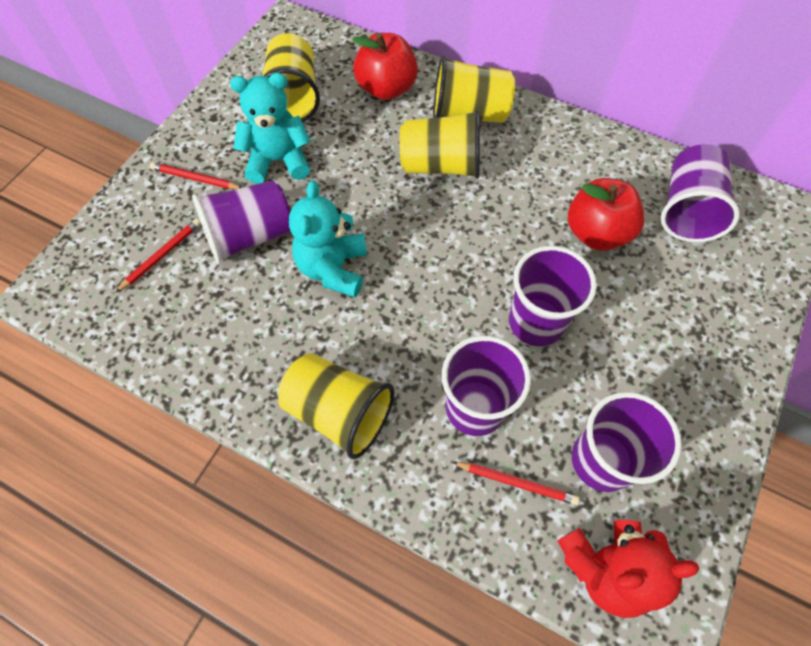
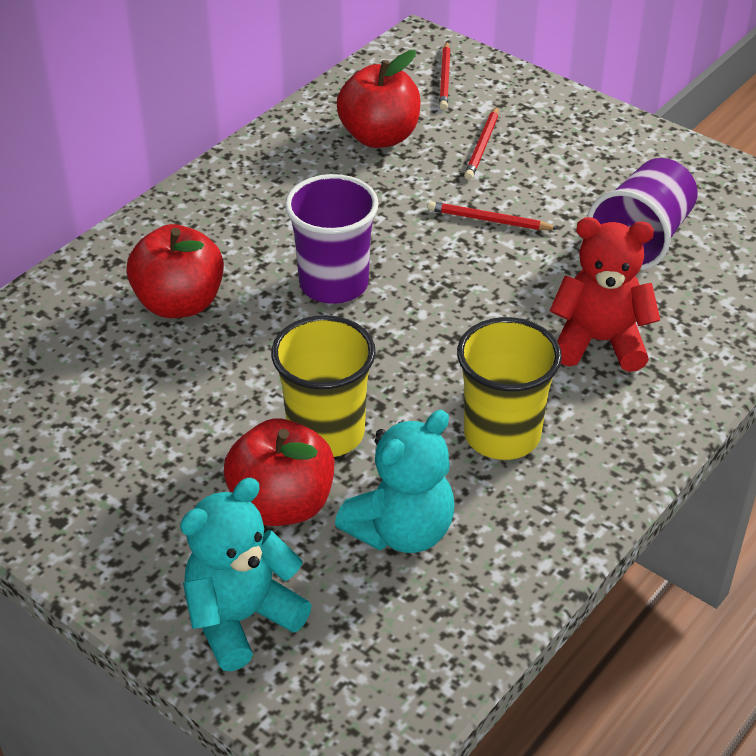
purple cup: [192,180,291,264] [442,336,531,436] [509,246,597,346] [572,392,682,492] [661,144,740,242] = 5 -> [285,174,379,304] [588,158,698,270] = 2
red apple: [352,33,418,100] [568,178,645,251] = 2 -> [126,224,224,318] [224,418,334,526] [336,50,421,148] = 3
yellow cup: [262,33,320,122] [278,353,394,459] [400,110,480,179] [433,55,515,123] = 4 -> [271,315,376,457] [457,317,562,460] = 2

